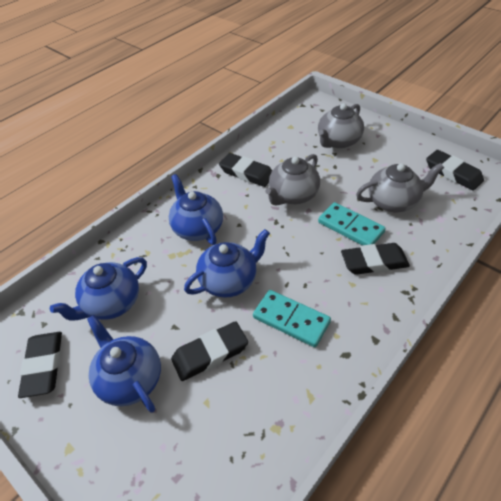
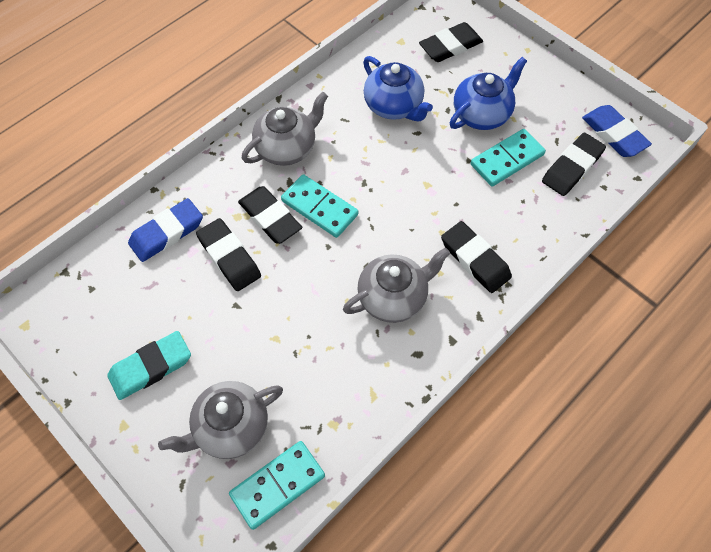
blue eraser: none = 0 -> [128,198,203,262] [582,105,652,157] = 2
blue teapot: [50,257,147,320] [87,315,161,413] [169,174,223,245] [184,229,270,298] = 4 -> [363,56,433,121] [450,57,527,130] = 2
turquoise domino: [253,290,331,347] [318,202,386,246] = 2 -> [229,441,325,530] [281,174,358,238] [471,129,546,187] = 3
turquoise eraser: none = 0 -> [107,331,191,400] = 1

